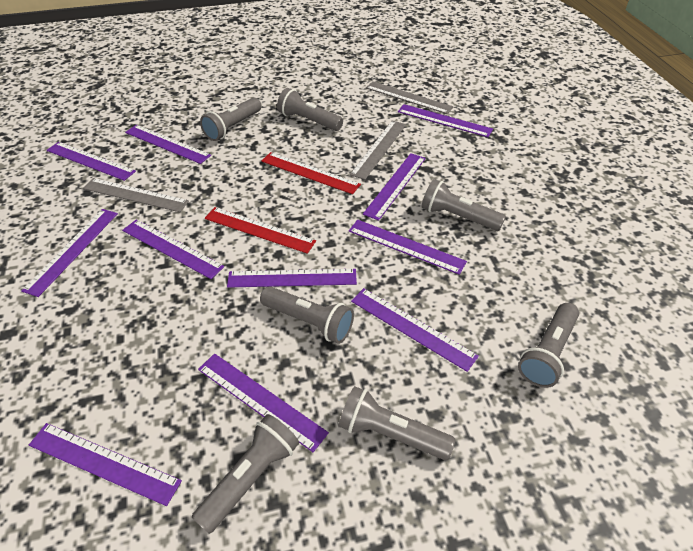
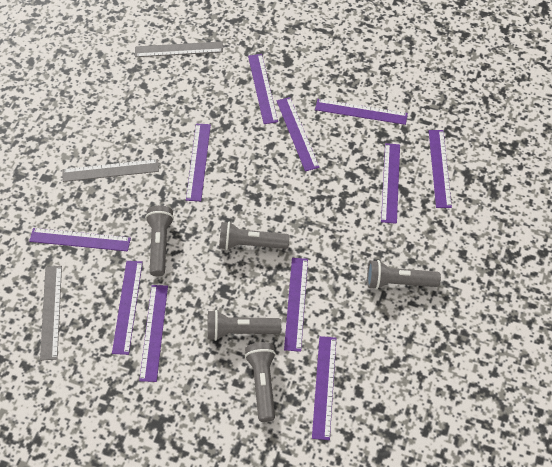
grey flashlight: [191,414,299,534] [200,98,262,141] [260,286,354,344] [277,88,343,131] [339,386,456,460] [422,179,506,231] [518,303,579,388] = 7 -> [145,205,174,276] [207,310,281,341] [219,222,290,250] [245,342,276,422] [367,260,441,290] = 5
red ruler: [205,207,316,254] [261,152,361,194] = 2 -> none = 0

